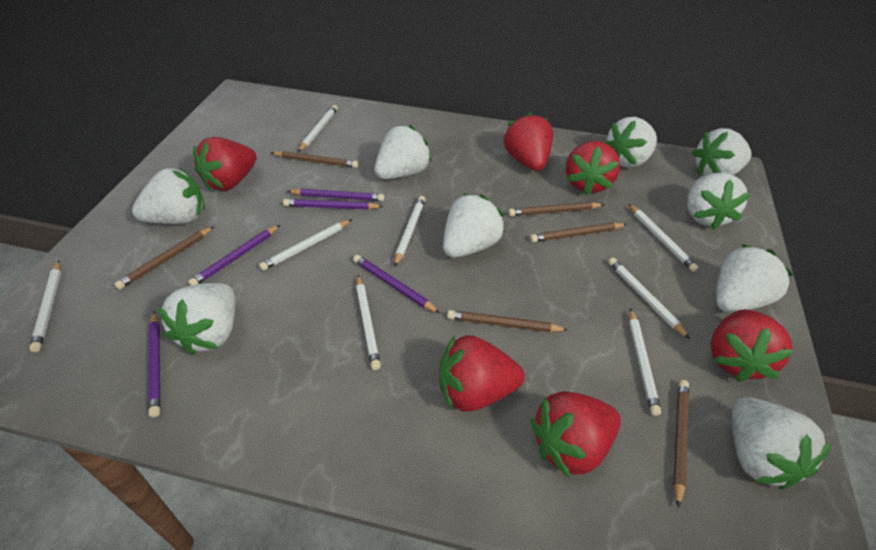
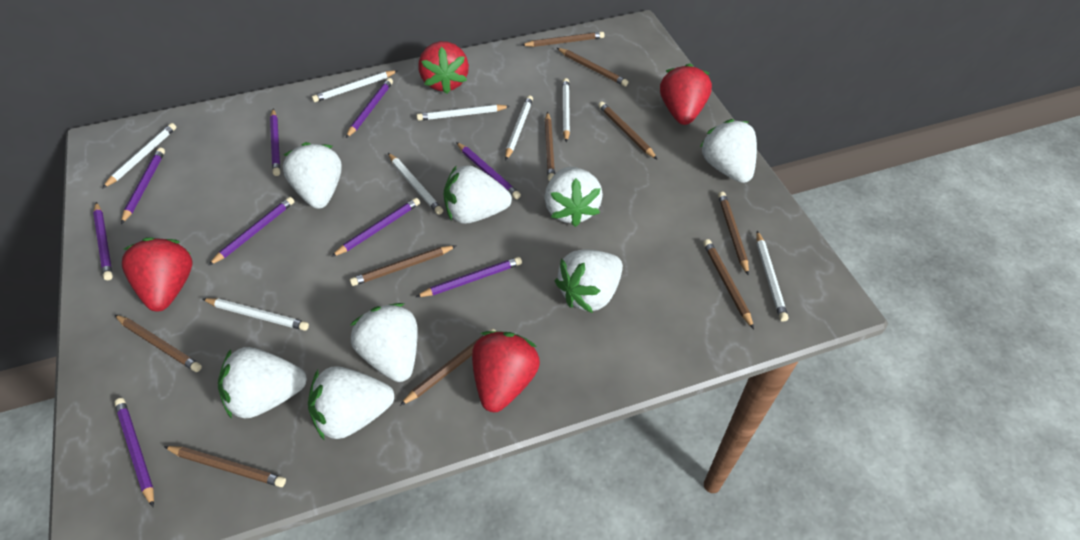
brown pencil: [114,226,214,290] [271,151,358,168] [447,310,568,332] [508,202,605,216] [530,223,627,242] [673,380,689,508] = 6 -> [115,315,202,372] [164,446,286,487] [350,246,456,286] [400,329,496,406] [522,31,605,47] [545,112,555,181] [557,48,628,86] [598,102,658,160] [703,239,754,329] [718,192,749,276] = 10
purple pencil: [148,311,160,417] [188,225,280,286] [283,199,384,210] [287,189,384,201] [353,255,440,313] = 5 -> [93,202,113,280] [114,398,154,507] [121,147,165,224] [208,197,294,266] [270,109,280,176] [331,198,420,257] [346,78,393,138] [416,257,522,297] [456,142,521,199] = 9
red strawberry: [193,137,257,191] [439,335,525,412] [504,112,553,171] [531,391,621,478] [566,141,620,195] [711,309,794,382] = 6 -> [122,237,192,311] [418,41,469,94] [472,331,540,412] [660,64,712,125] = 4
white strawberry: [132,167,205,224] [158,283,235,355] [375,125,432,179] [443,193,505,258] [605,117,657,168] [687,173,750,230] [692,128,751,175] [716,244,793,313] [732,397,832,489] = 9 -> [218,347,307,419] [283,142,342,209] [308,366,394,440] [350,303,418,382] [443,165,512,224] [545,167,603,227] [555,249,623,313] [700,119,757,183] = 8

